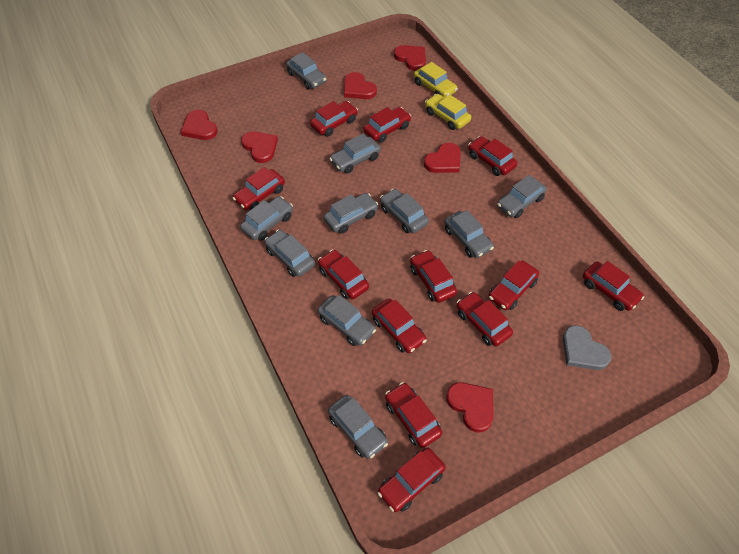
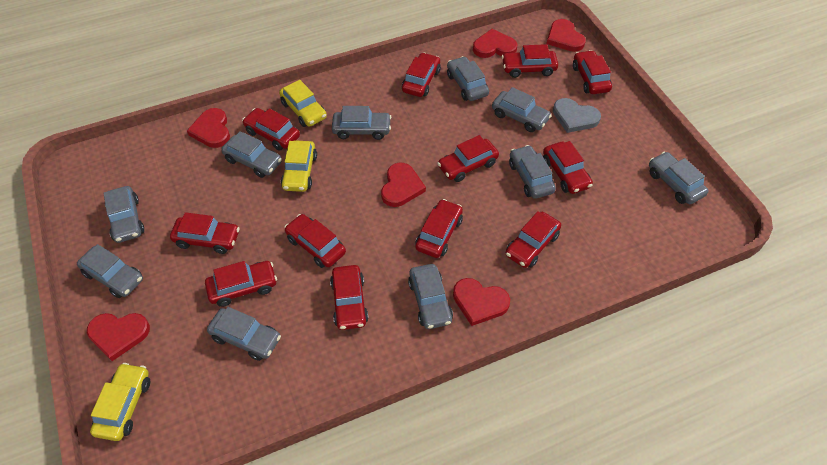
yellow car: [414,62,458,98] [425,94,471,130] = 2 -> [90,363,150,441] [279,80,327,127] [281,140,317,192] = 3

